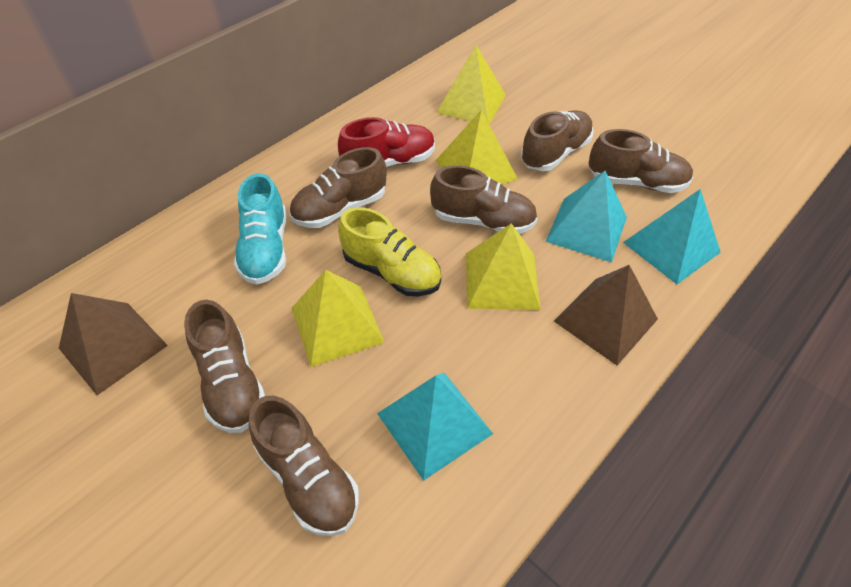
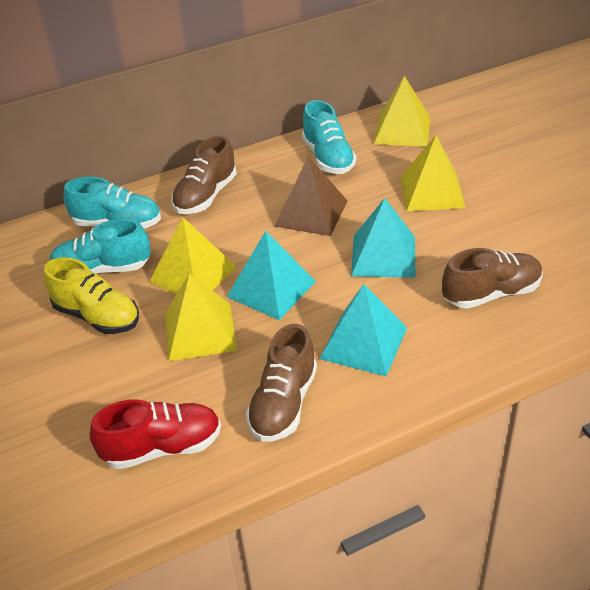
brown pyramid: [59,293,168,395] [554,265,658,365] = 2 -> [274,156,348,236] = 1
brown shoe: [184,300,265,433] [249,396,359,536] [289,147,386,228] [430,165,537,234] [521,110,594,171] [588,129,693,193] = 6 -> [171,136,237,214] [246,324,317,442] [442,248,543,309] = 3
turquoise shoe: [234,173,286,285] = 1 -> [49,219,151,274] [63,177,161,229] [302,100,356,174] = 3

